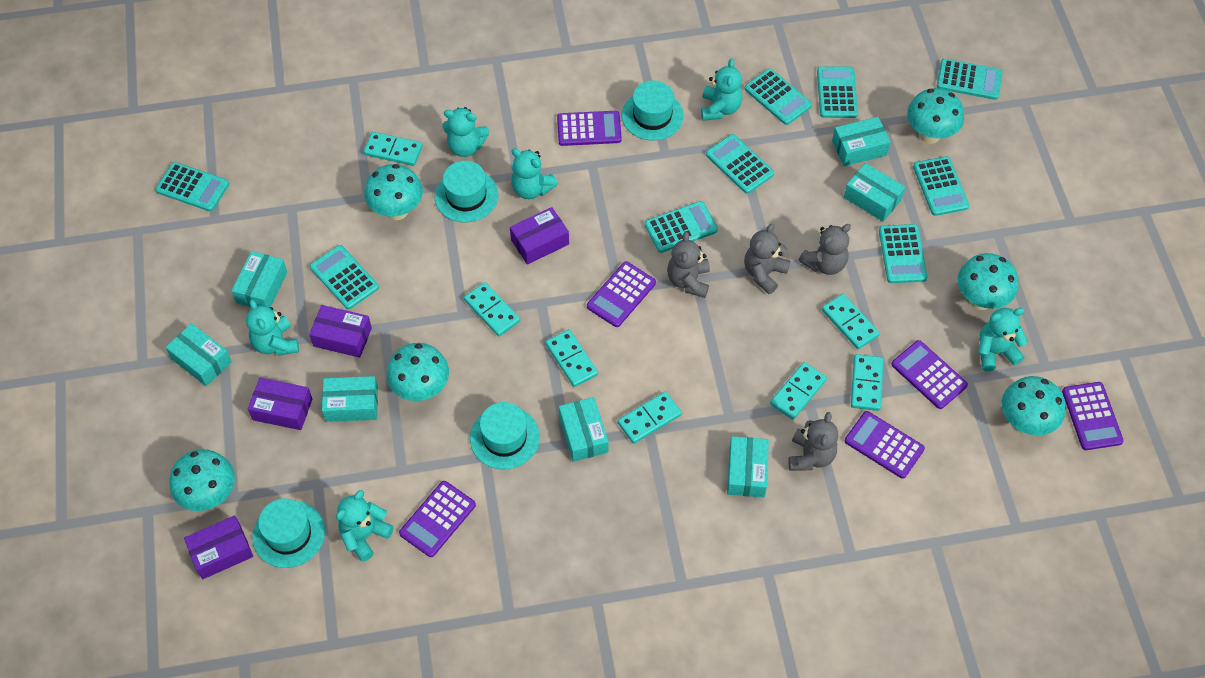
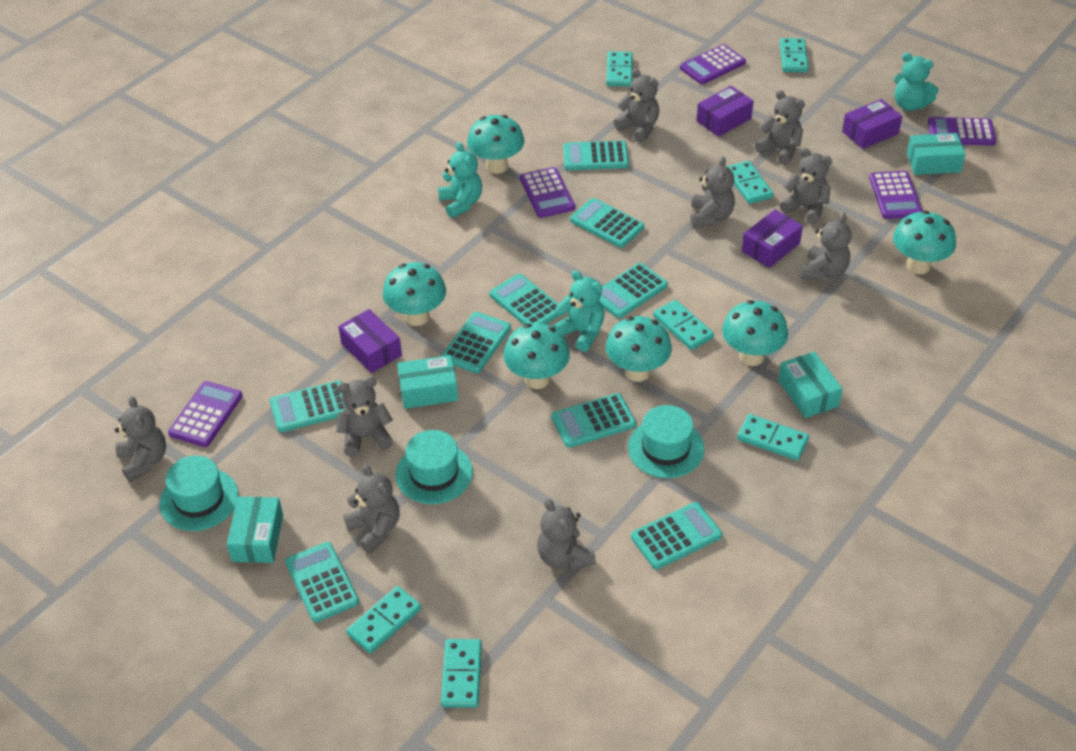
grey teddy bear: [667,232,710,298] [744,224,790,294] [788,412,838,471] [799,224,851,275] = 4 -> [115,396,166,482] [336,377,393,456] [344,464,400,553] [537,499,596,570] [614,69,659,142] [691,156,735,227] [755,90,805,165] [780,148,832,224] [801,213,851,281] = 9
purple calculator: [399,481,476,557] [557,111,622,146] [587,261,656,327] [845,411,925,479] [891,340,968,409] [1062,382,1124,450] = 6 -> [168,381,243,447] [520,167,575,218] [680,44,746,84] [869,171,922,219] [928,117,996,146] = 5
turquoise box: [165,323,232,386] [232,251,287,308] [322,376,378,422] [559,397,608,462] [727,436,769,497] [832,117,891,166] [844,163,905,222] = 7 -> [227,497,283,563] [397,355,458,409] [778,352,843,418] [907,133,966,175] = 4
turquoise hat: [252,498,325,568] [434,161,498,222] [470,402,540,470] [622,80,683,141] = 4 -> [160,456,239,531] [396,430,473,504] [628,405,704,478] = 3
turquoise teddy bear: [246,300,299,356] [336,490,394,562] [443,107,489,157] [511,148,558,199] [701,59,742,121] [978,308,1028,372] = 6 -> [438,142,482,218] [552,270,605,352] [894,53,939,111] = 3

